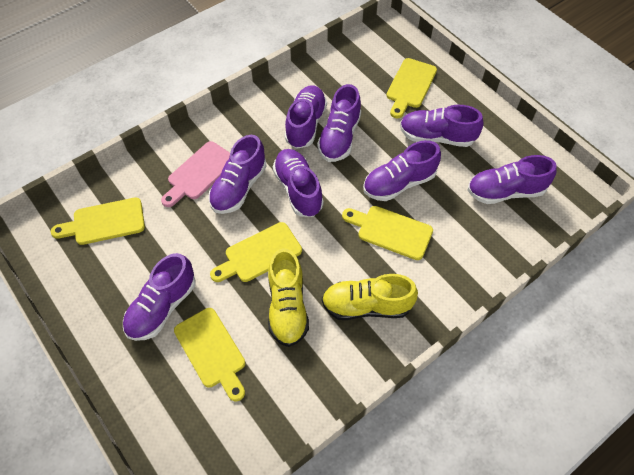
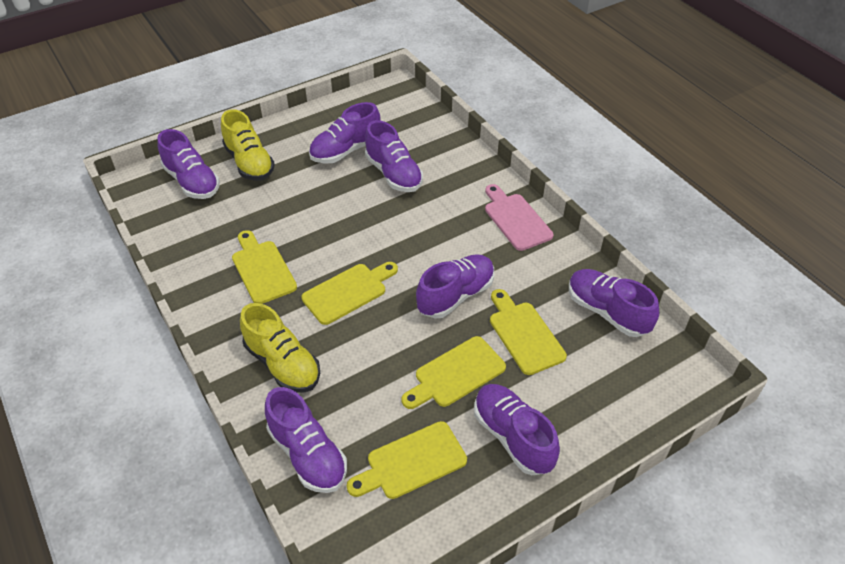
purple shoe: [123,253,196,341] [208,135,267,214] [273,149,324,217] [285,85,327,149] [317,84,361,162] [363,140,441,201] [400,105,484,147] [467,155,557,204] = 8 -> [157,129,220,199] [265,387,347,493] [309,102,381,164] [365,120,423,192] [416,254,494,319] [474,384,560,475] [569,269,659,337] = 7

